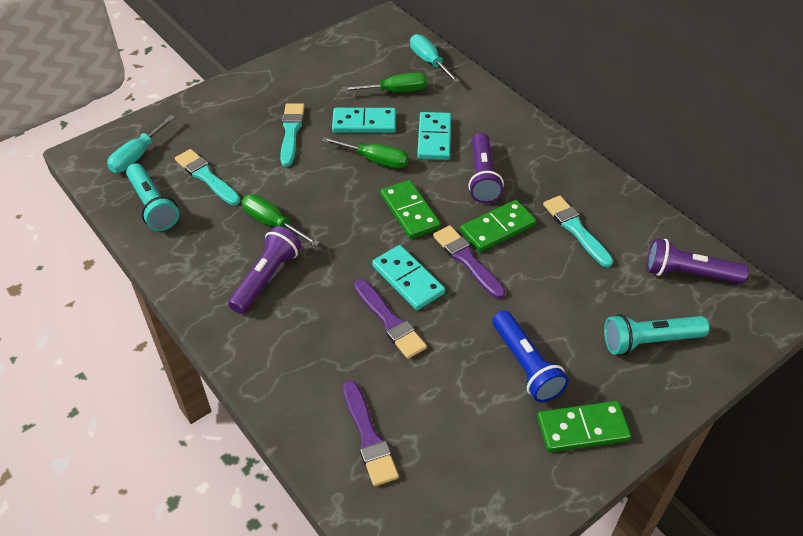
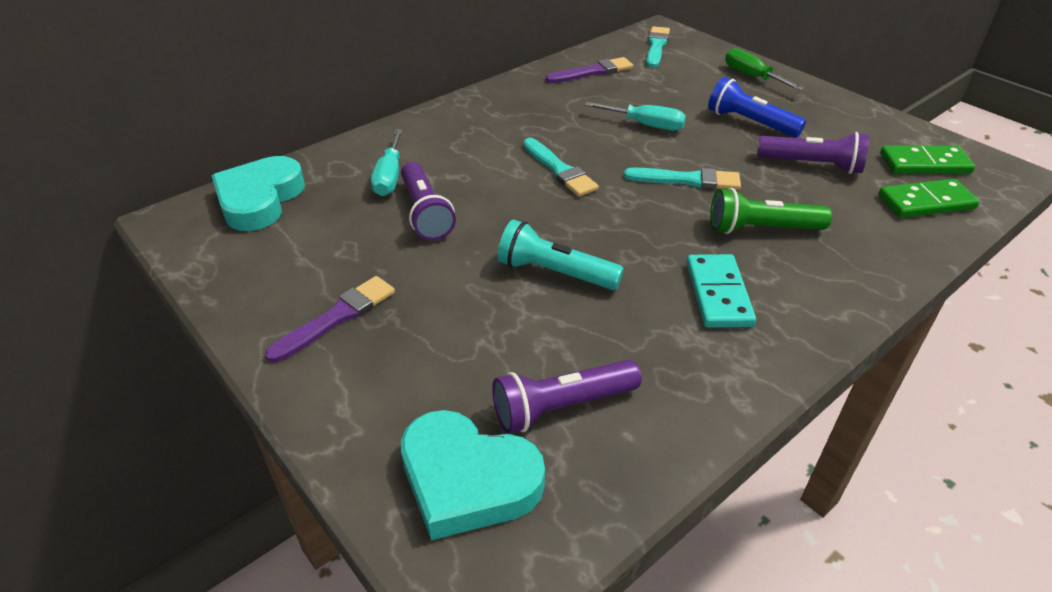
green domino: [381,180,441,239] [460,200,536,252] [537,401,631,452] = 3 -> [878,179,980,218] [880,146,975,174] = 2
green flashlight: none = 0 -> [710,188,832,234] = 1
green screwdriver: [241,194,320,247] [322,137,409,169] [342,73,427,92] = 3 -> [725,48,804,91] = 1
purple brush: [343,380,399,486] [354,279,427,359] [433,226,505,299] = 3 -> [265,276,395,363] [545,57,633,83] = 2
turquoise domino: [332,108,396,133] [372,245,445,310] [417,112,451,160] = 3 -> [687,254,756,328] = 1
turquoise flashlight: [126,163,179,231] [604,314,710,355] = 2 -> [498,220,624,290] = 1
turquoise heart: none = 0 -> [212,156,305,231] [401,410,545,540] = 2

